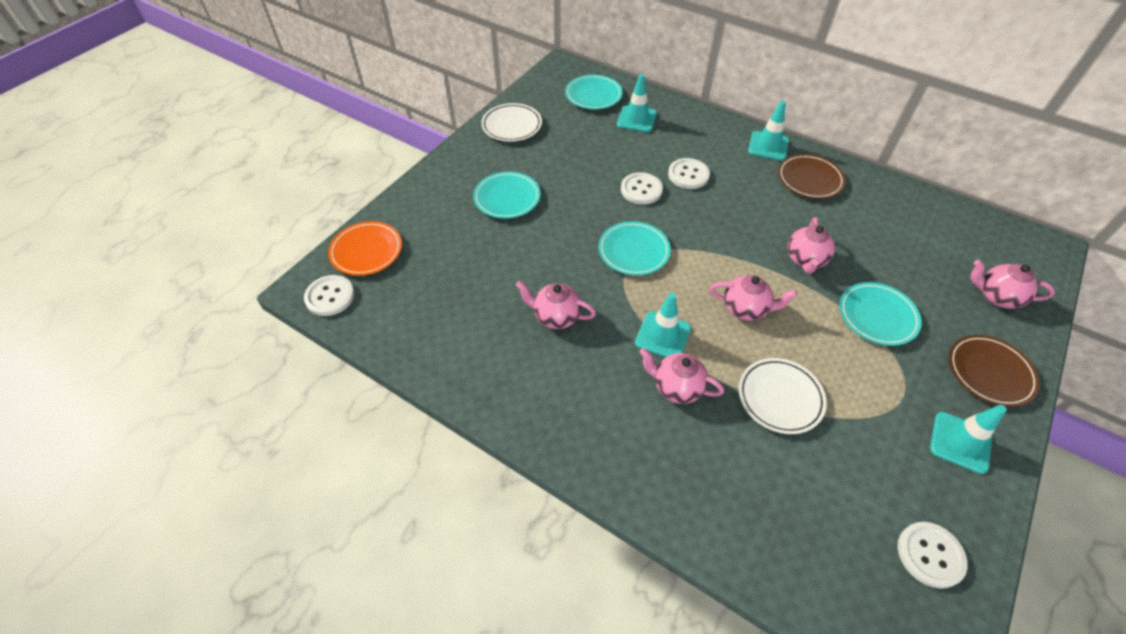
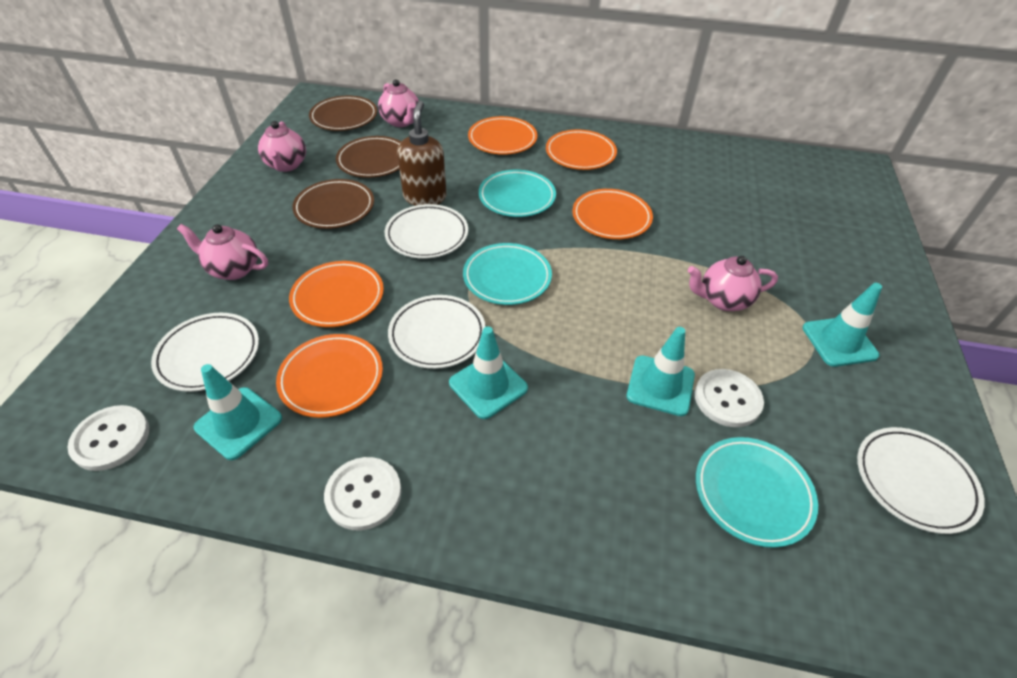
brown plate: [778,154,846,199] [949,335,1040,407] = 2 -> [292,179,374,229] [309,95,377,131] [336,136,401,178] = 3
brown soap dispenser: none = 0 -> [397,101,447,206] = 1
orange plate: [328,221,402,276] = 1 -> [276,334,383,418] [289,261,384,327] [468,116,537,155] [546,130,617,170] [572,189,653,239] = 5
pink teapot: [516,281,596,329] [639,348,724,404] [710,275,798,321] [787,217,835,274] [971,260,1055,309] = 5 -> [177,224,268,280] [258,121,306,172] [378,79,419,127] [688,256,778,311] = 4
turquoise plate: [473,171,540,219] [565,75,623,110] [598,221,671,276] [839,282,922,346] = 4 -> [463,243,552,305] [479,170,556,217] [696,437,818,548] = 3
white button: [304,275,355,316] [621,172,663,205] [668,158,710,189] [898,522,968,589] = 4 -> [67,405,149,471] [324,457,402,530] [695,369,764,427] = 3
white plate: [481,103,542,142] [739,358,827,434] = 2 -> [151,313,259,392] [385,204,468,259] [388,295,486,369] [857,427,985,534] = 4

